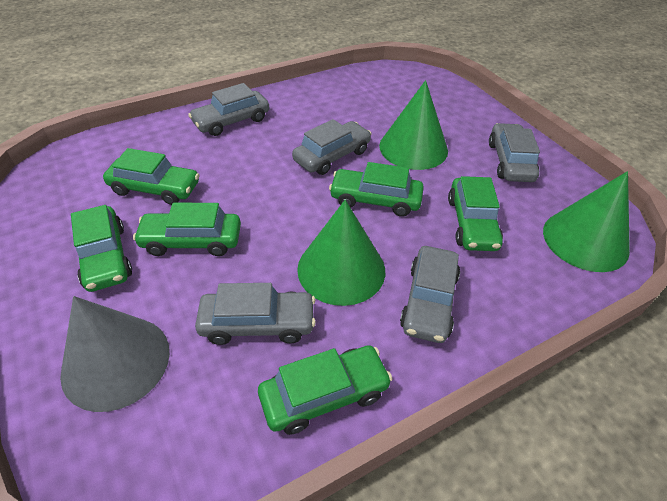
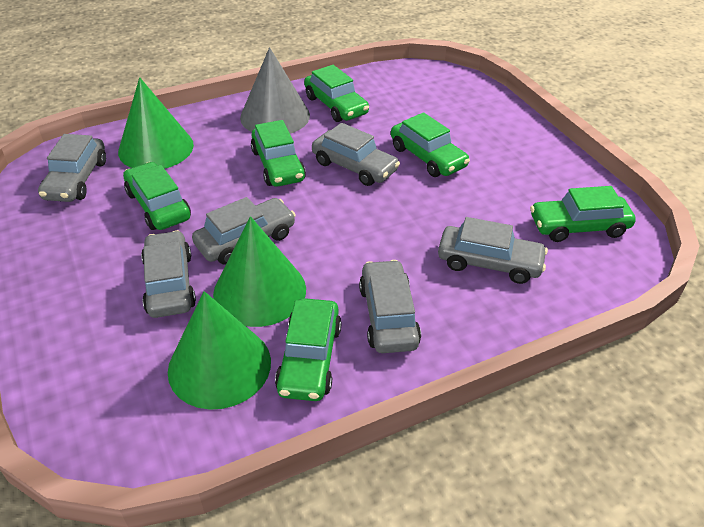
grey car: [188,83,269,136] [195,283,316,345] [292,119,372,175] [400,246,460,343] [489,123,540,182] = 5 -> [38,134,106,202] [141,230,196,318] [192,197,296,265] [312,123,400,186] [359,260,421,353] [438,217,548,284] = 6

